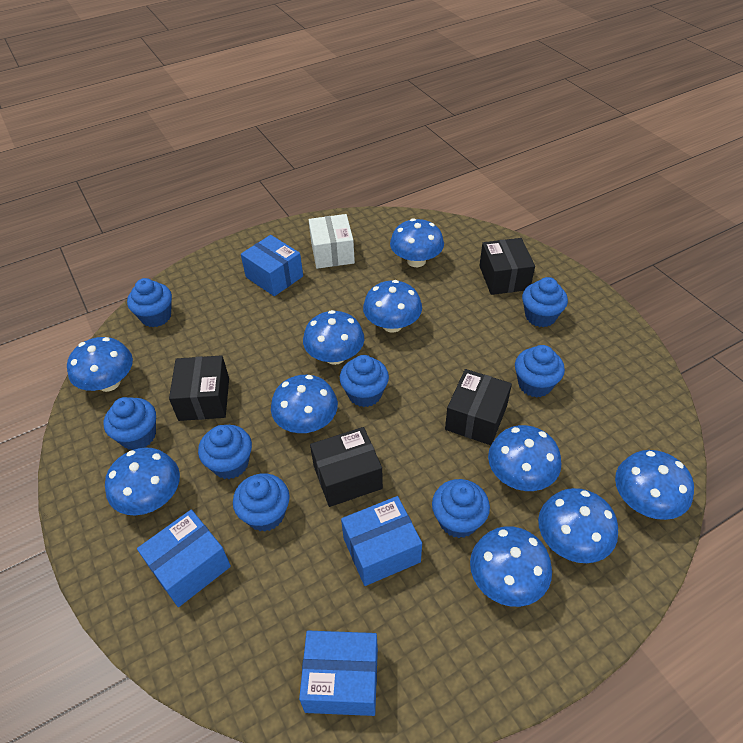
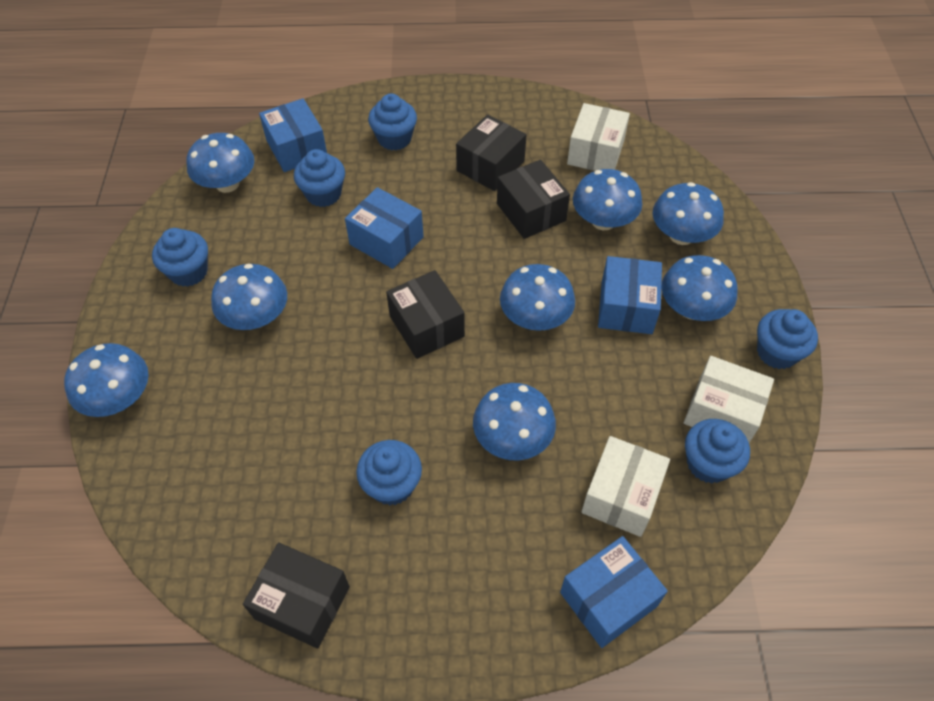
blue cupcake: [104,397,156,450] [127,278,172,327] [198,425,252,479] [233,473,290,532] [340,355,389,407] [432,479,490,538] [515,345,565,398] [522,277,568,327] = 8 -> [152,228,208,287] [294,149,345,207] [356,440,422,505] [368,94,417,151] [685,419,750,483] [757,309,818,369] = 6
blue mushroom: [67,337,133,392] [105,447,180,515] [271,375,338,433] [303,310,364,365] [363,280,422,332] [390,218,444,267] [470,526,552,607] [488,425,561,491] [538,488,618,563] [615,450,694,520] = 10 -> [64,343,149,417] [186,133,254,193] [211,264,287,330] [473,383,556,461] [500,264,575,331] [573,169,642,230] [653,182,724,245] [661,255,737,321] = 8
white box: [309,214,355,269] = 1 -> [567,103,630,171] [582,436,670,537] [684,356,774,443] = 3

